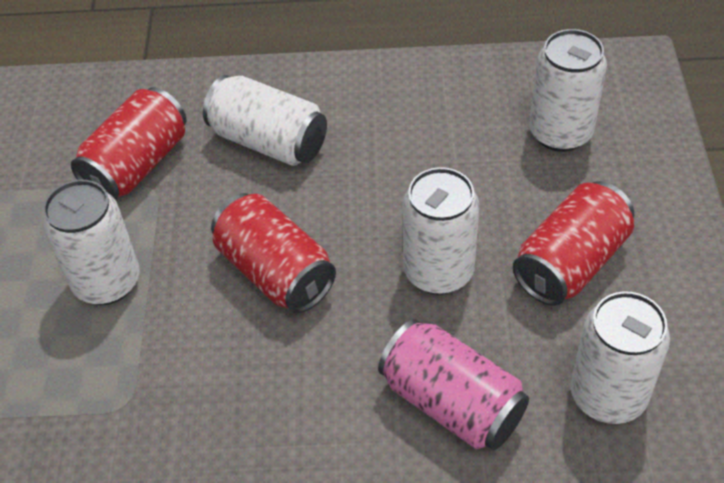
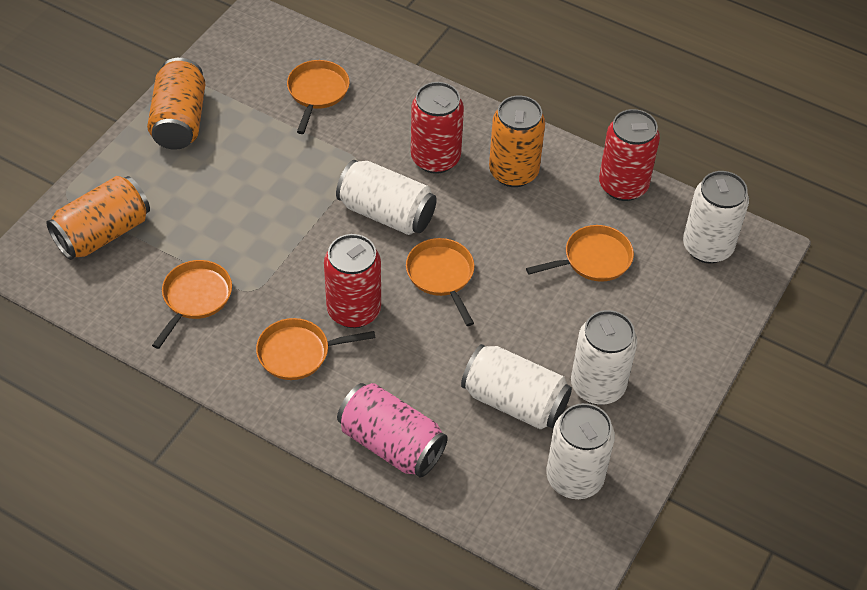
orange can: none = 0 -> [46,176,150,260] [147,58,206,150] [489,95,545,187] = 3
orange pan: none = 0 -> [152,260,232,349] [256,318,375,380] [287,60,350,134] [406,238,474,326] [526,225,634,282] = 5

